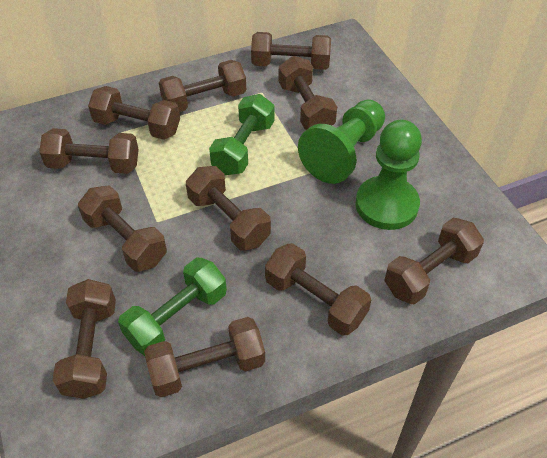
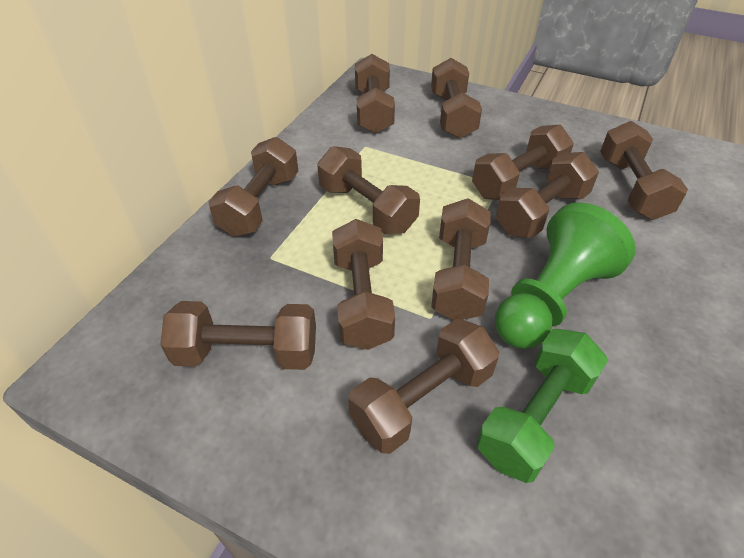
green dumbbell: [118,258,227,356] [209,94,275,175] = 2 -> [477,329,608,483] = 1
green pawn: [298,100,385,184] [355,120,422,230] = 2 -> [495,202,636,349] = 1

